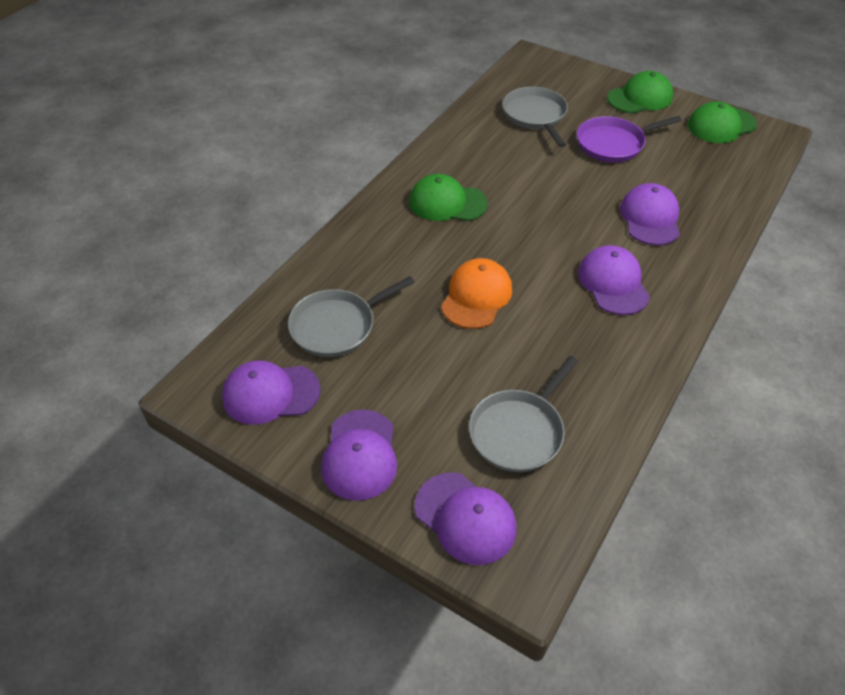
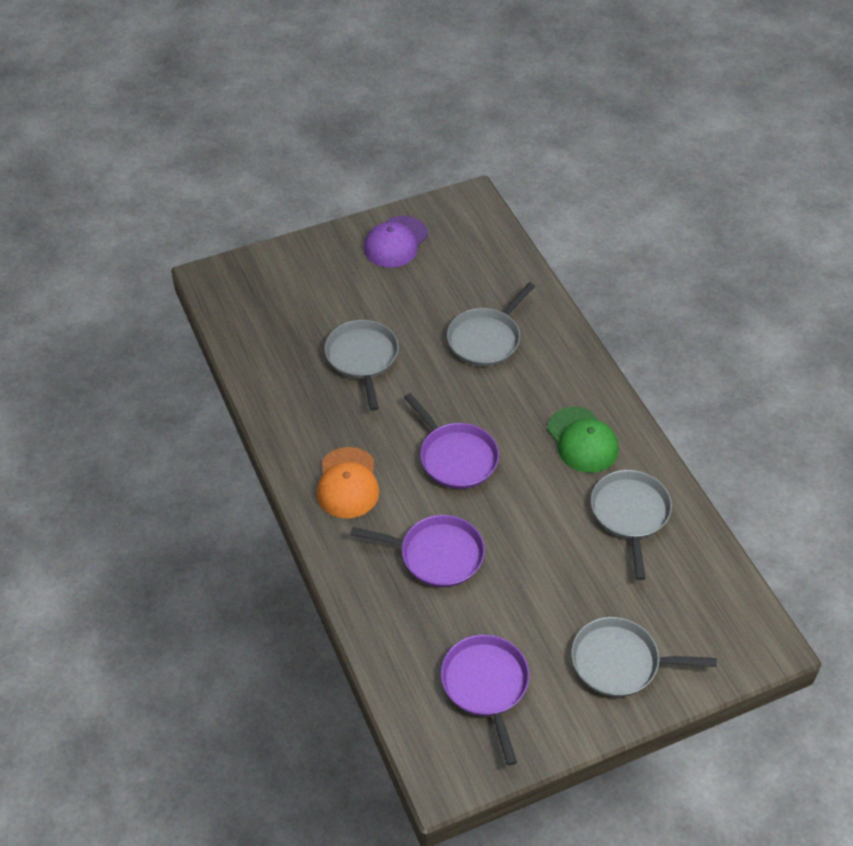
green cap: [409,174,488,221] [607,71,673,114] [688,101,757,143] = 3 -> [547,407,619,473] = 1
grey pan: [288,276,414,357] [469,356,578,472] [502,87,568,147] = 3 -> [324,320,399,411] [447,282,535,366] [571,617,717,697] [591,470,672,580] = 4
purple cap: [222,361,321,425] [321,410,397,501] [415,472,516,565] [578,245,650,315] [620,183,680,246] = 5 -> [364,216,428,268] = 1
purple pan: [577,116,682,162] = 1 -> [350,515,485,587] [404,393,499,489] [441,635,529,765] = 3

